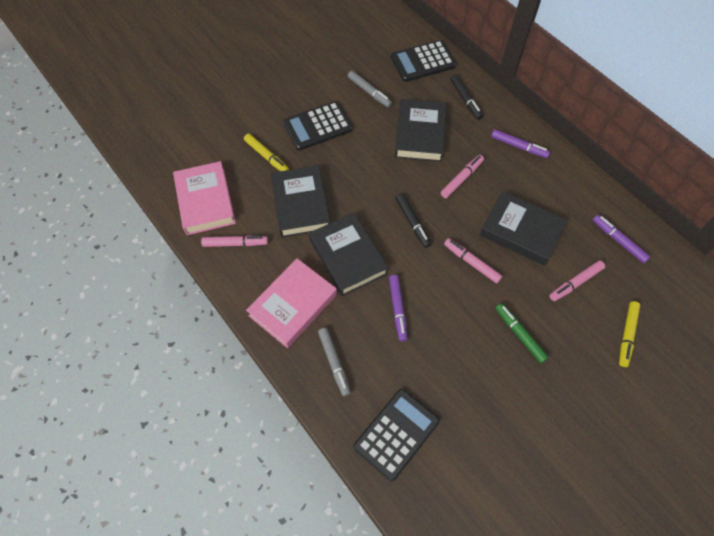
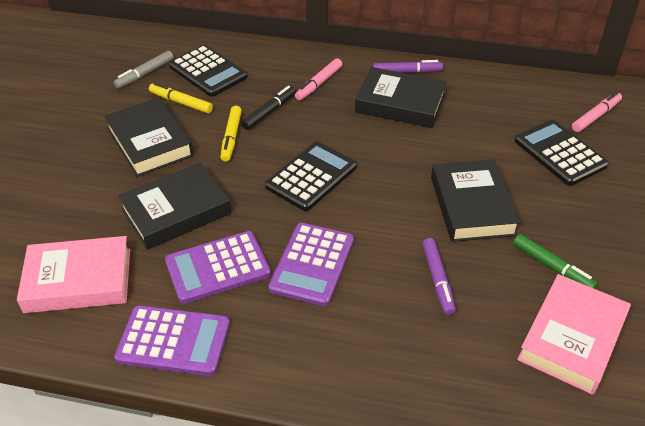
black marker: [395,193,431,248] [450,74,483,120] = 2 -> [241,86,296,130] = 1
grey marker: [318,328,351,396] [348,71,392,108] = 2 -> [113,51,174,89] = 1
pink marker: [201,235,268,247] [441,155,484,198] [444,238,502,283] [549,260,605,301] = 4 -> [295,58,342,100] [572,92,622,132] = 2
purple calculator: none = 0 -> [114,305,230,376] [165,231,271,304] [268,223,354,307] = 3
purple marker: [389,275,408,341] [491,129,550,158] [593,215,651,263] = 3 -> [373,60,443,73] [422,238,456,315] = 2

